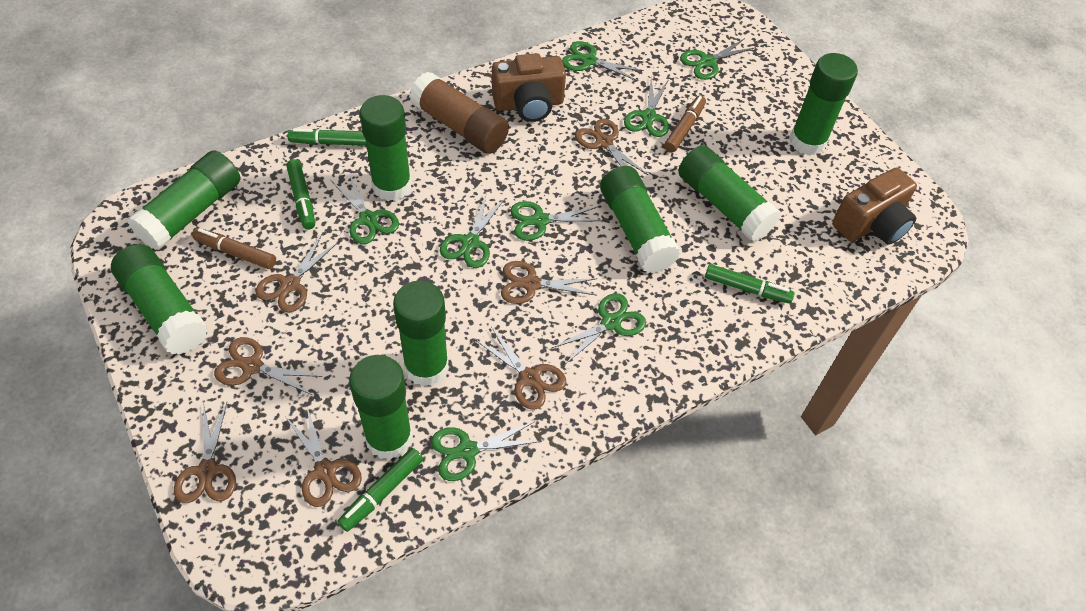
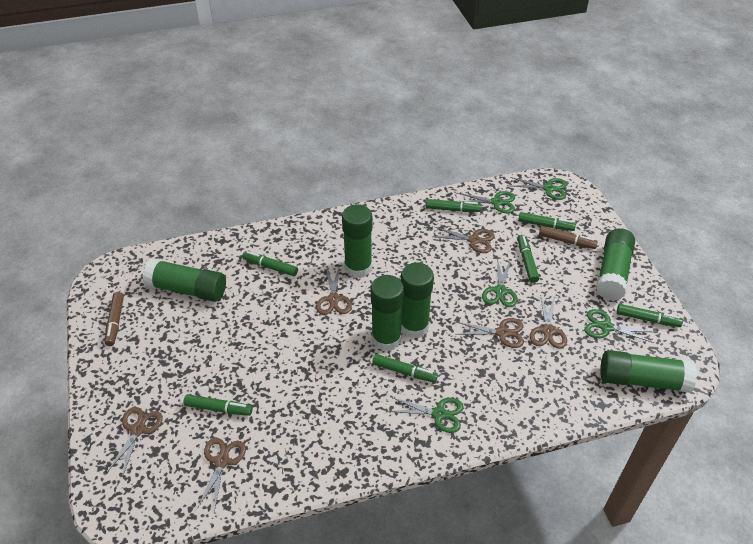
brown camera: [492,53,566,122] [832,167,917,245] = 2 -> none = 0
brown glue stick: [409,72,509,154] = 1 -> none = 0
brown scissors: [174,402,236,503] [214,337,322,395] [256,234,338,312] [286,407,362,507] [475,326,567,410] [501,261,597,304] [575,119,648,175] = 7 -> [106,407,163,478] [197,438,246,513] [316,265,352,315] [432,227,495,253] [455,318,524,348] [530,294,567,349] = 6
green glue stick: [111,244,208,355] [127,150,240,250] [349,355,413,460] [360,95,411,201] [393,280,449,386] [600,166,680,273] [678,145,781,242] [790,53,858,155] = 8 -> [142,259,226,302] [342,204,372,278] [371,275,404,351] [401,262,434,338] [596,228,635,300] [600,350,697,393] = 6
green marker: [286,159,315,230] [288,128,366,146] [337,448,423,532] [705,264,795,304] = 4 -> [183,394,253,416] [242,251,298,276] [372,354,438,383] [426,199,481,212] [518,212,576,231] [518,235,539,283] [617,304,683,327] = 7
green scissors: [332,175,399,244] [431,421,542,481] [440,195,505,268] [510,201,604,241] [552,293,646,363] [562,41,644,81] [624,78,669,137] [680,38,756,80] = 8 -> [387,397,464,433] [458,191,515,213] [482,258,518,307] [510,177,567,200] [584,309,654,343] = 5

